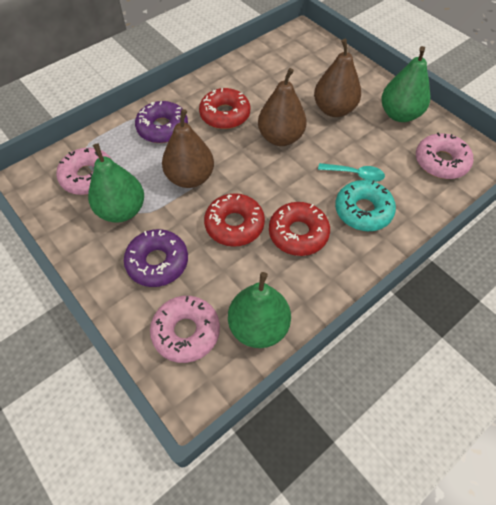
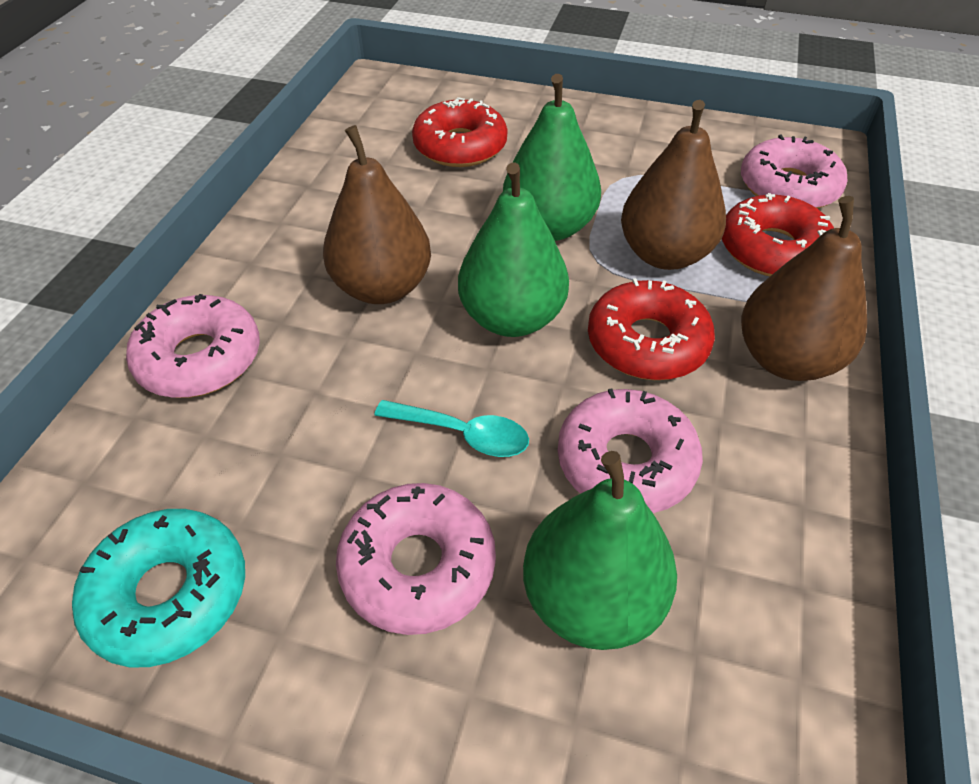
pink donut: [56,148,112,195] [150,296,220,363] [416,132,473,179] = 3 -> [126,294,260,398] [336,483,496,635] [558,388,703,513] [741,135,847,209] = 4
purple donut: [124,229,188,287] [135,101,188,143] = 2 -> none = 0

